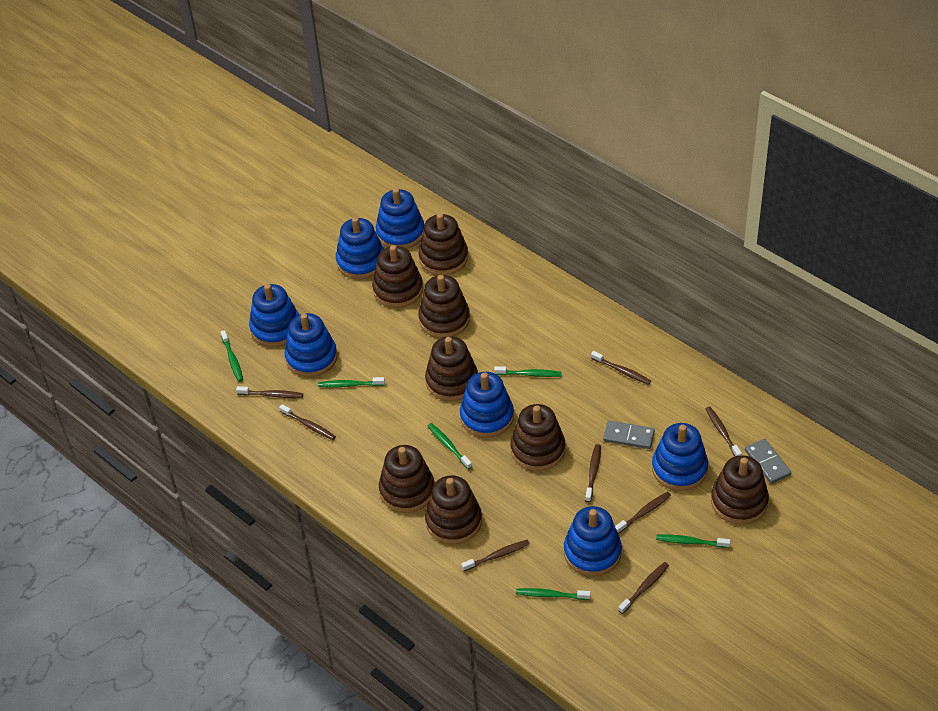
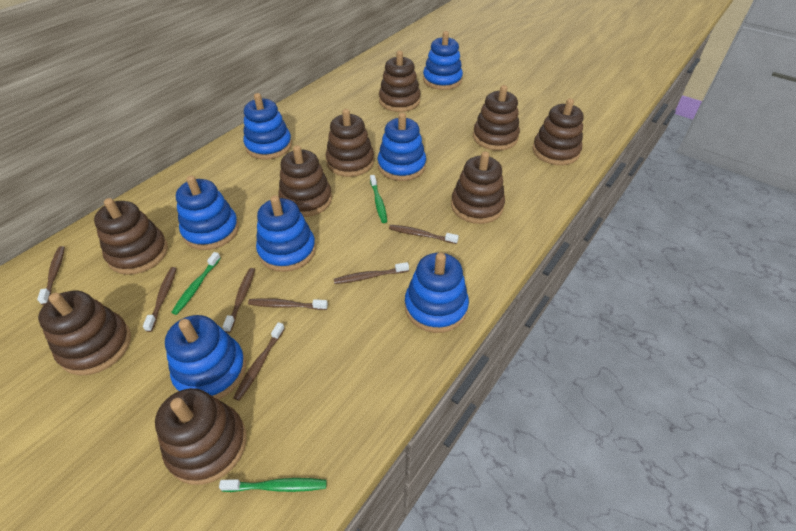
brown stacking toy: [372,245,423,308] [379,445,434,513] [418,213,468,275] [418,275,470,338] [425,336,478,401] [425,475,482,544] [510,404,565,471] [711,455,769,525] = 8 -> [38,291,131,375] [94,198,168,275] [155,388,247,485] [278,145,332,217] [326,109,374,177] [379,51,421,112] [451,151,505,224] [473,85,520,151] [532,98,584,165] = 9
brown toothbrush: [236,386,303,398] [279,404,336,440] [461,539,530,571] [585,444,601,502] [591,351,651,385] [615,492,671,534] [618,562,669,614] [705,406,742,456] = 8 -> [37,246,65,305] [143,267,177,332] [222,268,255,333] [233,322,285,401] [248,298,328,310] [334,262,409,284] [389,225,459,244] = 7
green toothbrush: [221,330,243,382] [318,377,385,388] [428,423,472,469] [494,366,562,377] [516,588,591,600] [656,535,730,548] = 6 -> [171,252,221,315] [219,478,327,492] [370,175,387,223] = 3
grey domino: [603,421,655,449] [745,439,791,484] = 2 -> none = 0

